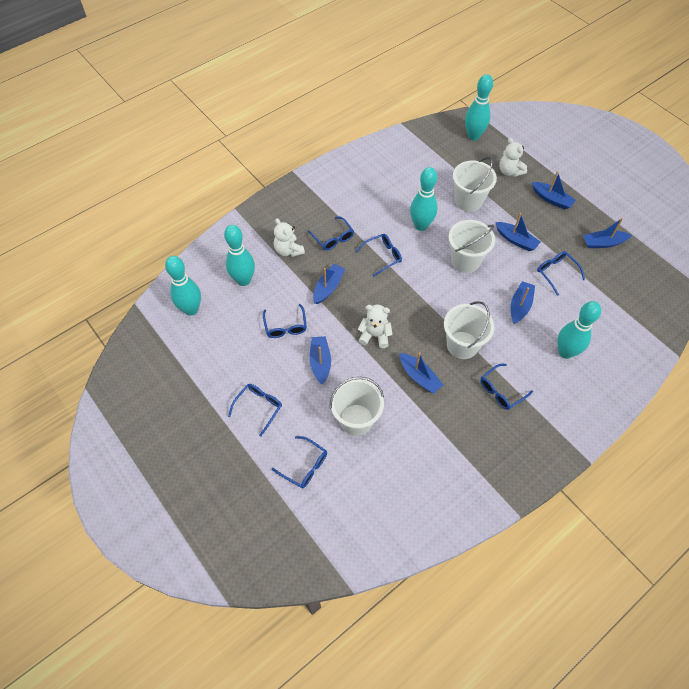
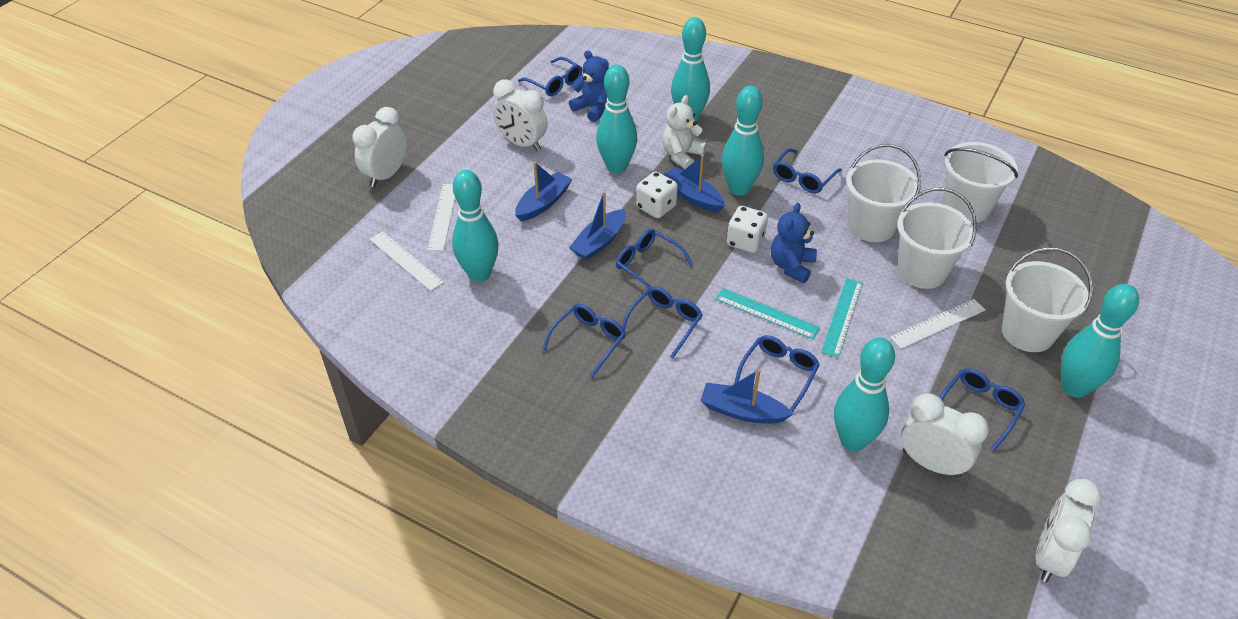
blue boat: [310,336,331,385] [313,264,345,304] [399,352,443,394] [495,213,540,251] [511,281,535,324] [532,171,576,209] [583,218,632,248] = 7 -> [515,162,573,222] [569,192,626,260] [663,155,725,213] [700,369,793,424] = 4
blue teddy bear: none = 0 -> [569,50,609,122] [771,203,817,283] = 2
turquoise bowling pin: [165,256,201,316] [224,225,255,286] [410,167,437,231] [465,74,493,140] [557,301,601,359] = 5 -> [452,170,499,282] [596,64,637,174] [671,17,710,122] [721,86,764,196] [834,337,895,452] [1061,284,1139,398] = 6
turquoise ruler: none = 0 -> [716,288,820,339] [821,278,863,358] = 2
white clock: none = 0 -> [352,107,407,187] [493,79,548,151] [901,393,989,478] [1035,479,1102,582] = 4
white dice: none = 0 -> [636,171,678,218] [727,206,768,253] = 2
white ruler: none = 0 -> [370,231,444,291] [427,184,455,251] [890,299,985,349] = 3
white teddy bear: [274,218,305,257] [358,305,393,348] [499,138,527,177] = 3 -> [662,95,706,169] = 1

